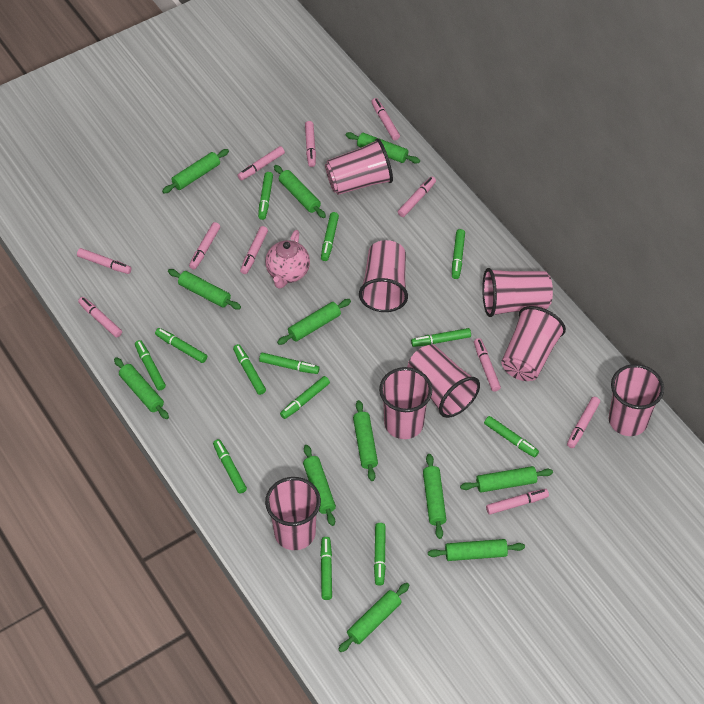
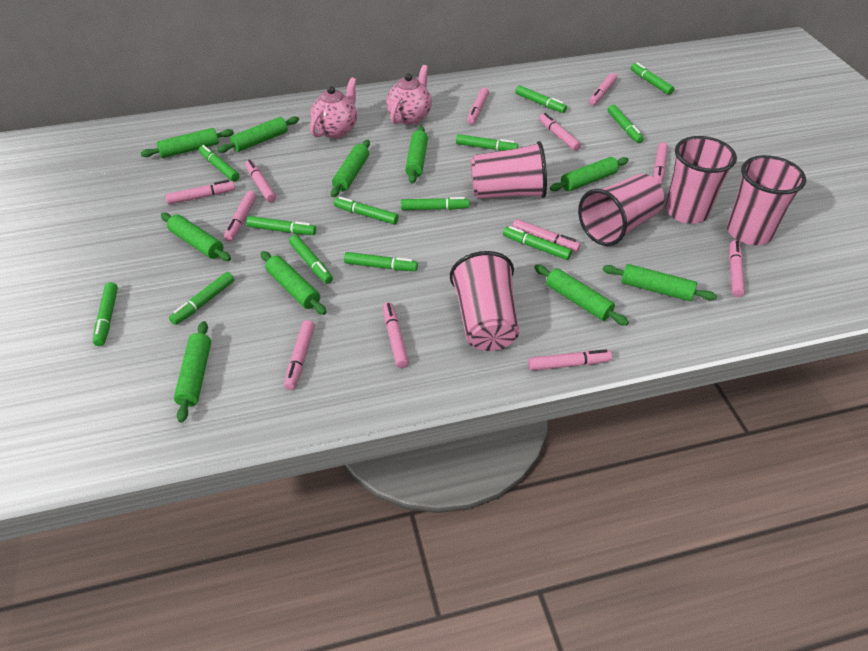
green rolling pin: [114,357,169,419] [162,149,229,193] [168,269,241,310] [274,165,326,218] [277,299,351,345] [303,445,336,526] [338,583,409,652] [346,132,420,164] [353,400,378,481] [423,454,446,539] [428,539,525,561] [460,466,553,492] = 12 -> [141,128,234,158] [161,213,231,261] [174,321,211,422] [217,116,299,153] [261,251,327,315] [331,140,370,197] [405,126,428,184] [534,264,629,326] [550,157,629,191] [603,264,717,301] = 10
pink cup: [265,477,321,550] [325,138,393,195] [359,240,408,312] [379,367,432,439] [407,345,480,418] [482,268,553,317] [501,306,566,381] [609,364,664,436] = 8 -> [450,251,519,351] [470,141,547,199] [578,174,664,246] [665,136,737,224] [727,155,806,245] = 5
pink marker: [77,248,132,274] [78,297,122,338] [189,222,220,269] [237,146,285,181] [240,226,268,274] [305,121,316,167] [371,98,400,140] [398,176,436,217] [474,338,501,392] [486,489,549,515] [567,397,600,448] = 11 -> [165,180,235,205] [224,191,257,241] [245,160,276,203] [284,320,315,390] [383,302,409,368] [467,87,489,124] [512,219,581,252] [528,349,612,371] [539,113,581,151] [589,73,617,105] [653,142,668,185] [729,240,745,297] = 12
pink teapot: [265,230,310,289] = 1 -> [310,77,357,138] [386,65,432,125] = 2

